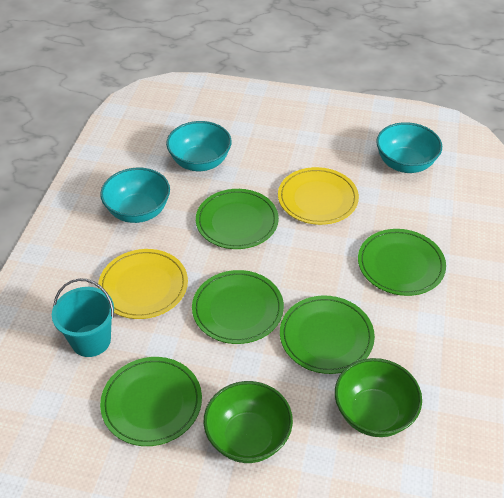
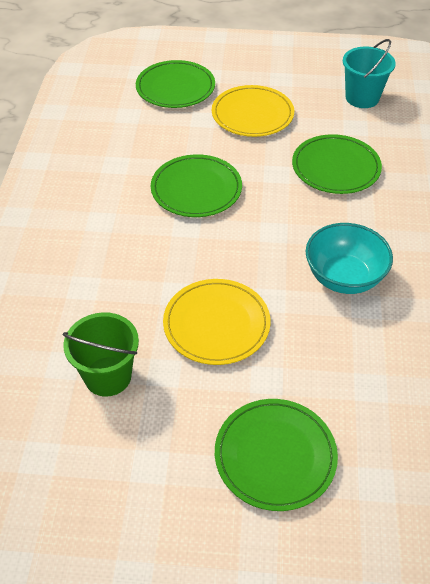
green bowl: [204,381,293,463] [335,358,422,437] = 2 -> none = 0
green bucket: none = 0 -> [63,312,139,397] = 1
green plate: [100,357,202,446] [192,270,284,344] [196,189,279,249] [280,295,375,374] [358,229,446,296] = 5 -> [136,60,215,108] [151,154,242,217] [215,399,338,511] [292,134,382,194] = 4
turquoise bowl: [100,168,170,223] [166,121,232,171] [376,122,442,173] = 3 -> [305,223,393,294] = 1

